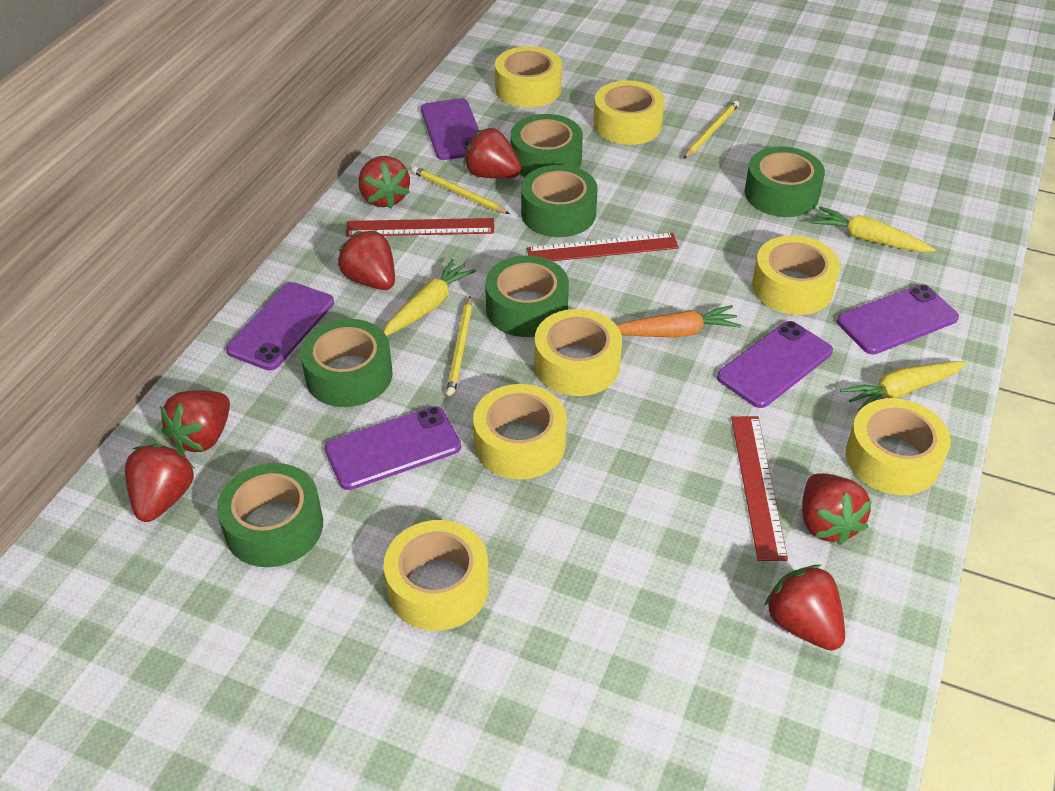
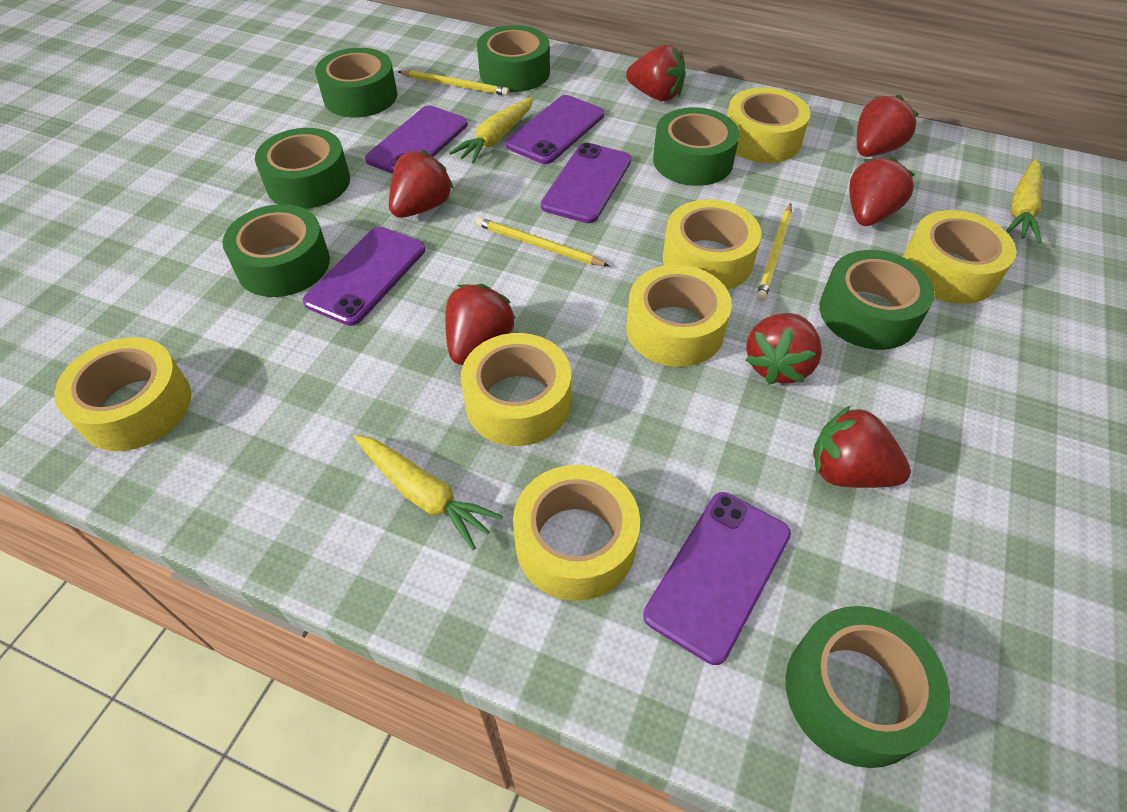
green tape: [217,463,323,567] [300,319,392,407] [485,256,569,337] [510,114,583,177] [521,165,598,237] [745,147,825,217] = 6 -> [223,204,330,297] [255,128,350,209] [315,48,397,118] [477,25,550,92] [653,107,740,186] [786,606,950,768] [820,250,935,350] = 7
orange carrot: [617,305,741,337] = 1 -> none = 0
red ruler: [346,218,494,237] [527,233,679,261] [731,416,788,561] = 3 -> none = 0

